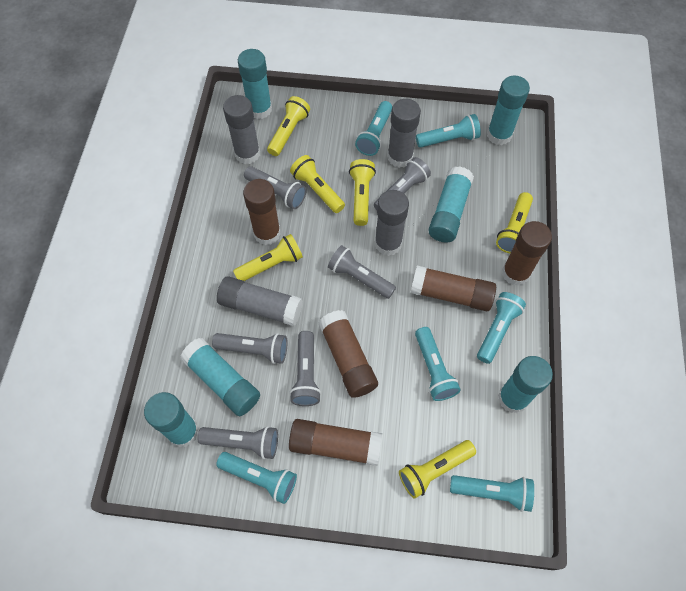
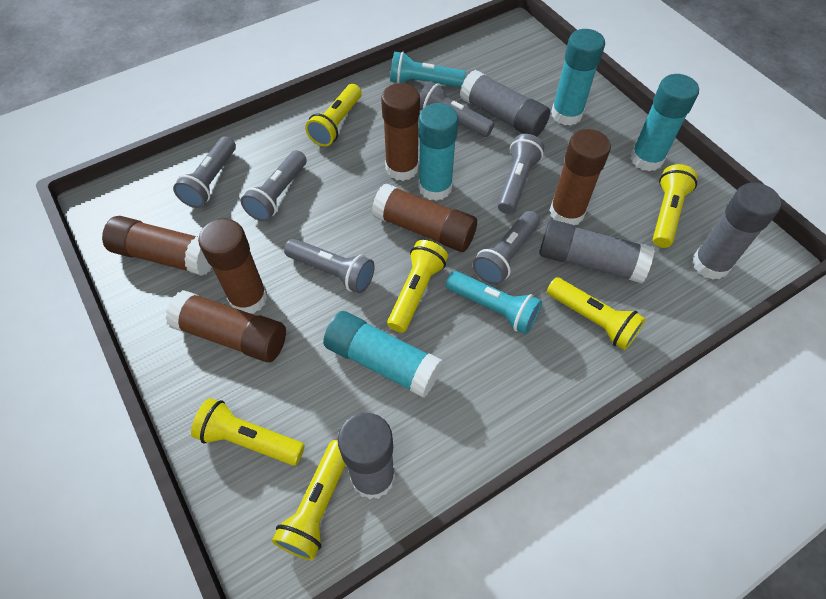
brown glue stick: [243,179,281,245] [289,419,382,466] [318,310,378,398] [411,265,496,311] [502,221,552,286] = 5 -> [102,216,212,276] [166,290,286,362] [198,219,268,314] [372,183,477,252] [381,83,420,181] [549,129,611,225] = 6
turquoise flashlight: [216,452,297,504] [355,101,392,156] [415,327,461,401] [416,114,481,148] [450,475,534,512] [477,292,526,364] = 6 -> [390,52,466,88] [446,271,542,334] = 2
turquoise glue stick: [144,392,199,448] [180,338,260,416] [238,49,272,119] [428,166,474,243] [487,76,530,145] [498,356,553,413] = 6 -> [323,311,443,398] [418,103,458,201] [551,29,605,126] [630,74,699,171] = 4

